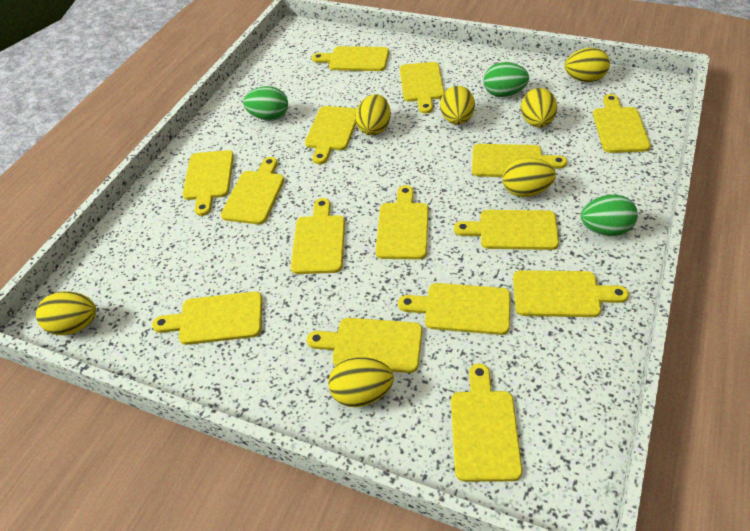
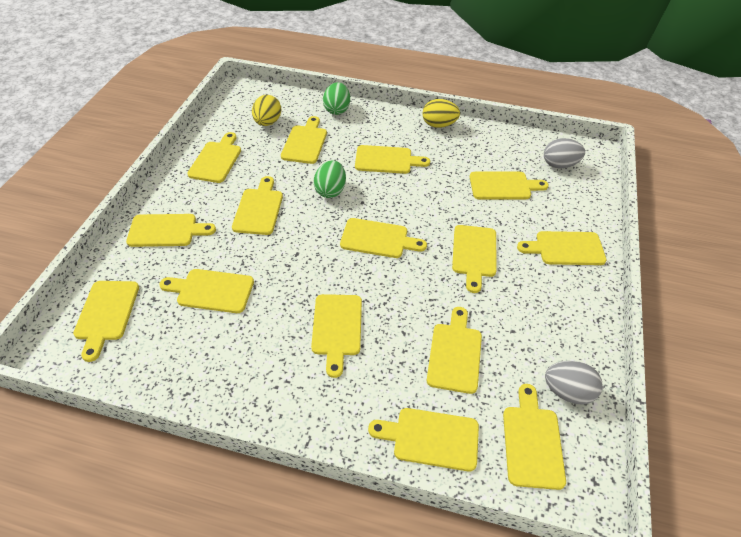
green egg: [243,86,288,121] [483,62,529,97] [581,195,638,236] = 3 -> [314,160,346,198] [323,82,350,115] = 2
grey egg: none = 0 -> [544,138,585,168] [545,361,603,405] = 2
yellow egg: [36,291,96,335] [328,357,394,407] [355,94,391,135] [440,86,475,125] [503,158,556,197] [521,88,557,127] [565,48,610,82] = 7 -> [252,95,281,126] [422,99,460,128] = 2

